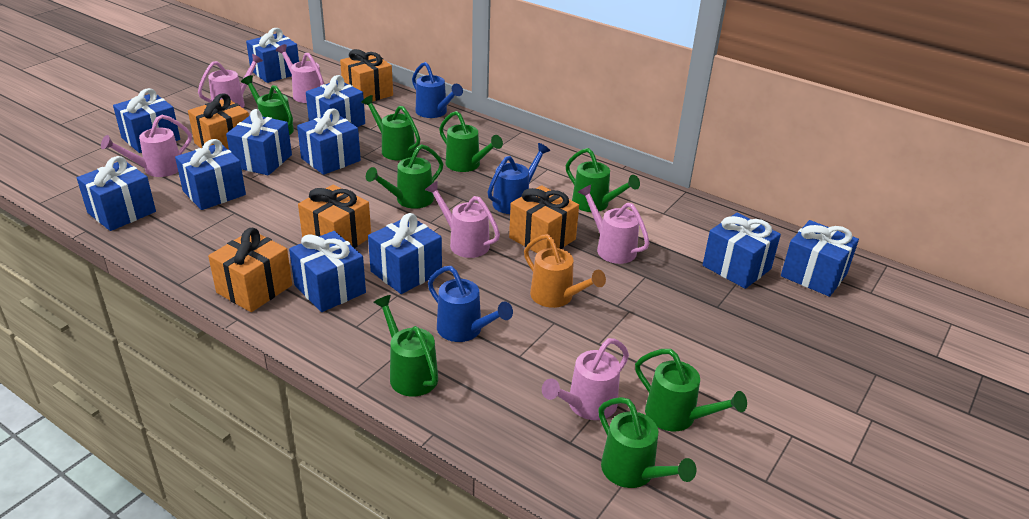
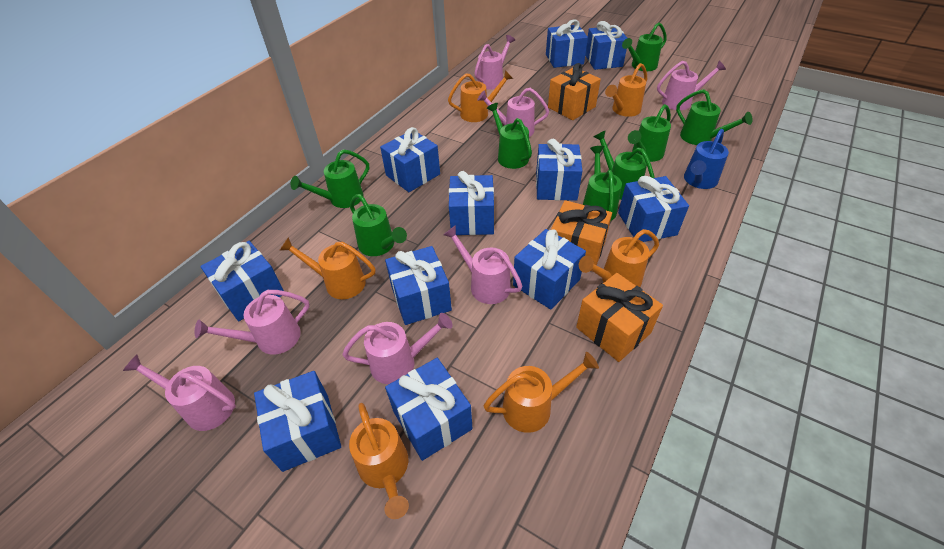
blue watering can: [412,62,463,118] [428,266,513,342] [488,143,550,214] = 3 -> [684,129,729,189] = 1
orange gift: [188,93,249,150] [208,228,292,312] [298,184,371,248] [340,49,393,102] [509,185,579,253] = 5 -> [548,63,601,120] [551,200,612,271] [576,273,663,362] = 3
orange watering can: [524,234,606,308] = 1 -> [279,237,375,299] [349,403,409,519] [448,70,513,122] [484,352,599,433] [579,229,659,287] [605,63,647,117] = 6
pink watering can: [101,115,192,177] [198,54,263,108] [276,44,324,103] [425,181,500,258] [542,338,629,420] [578,185,649,264] = 6 -> [123,354,236,431] [195,290,310,355] [342,313,453,384] [443,225,522,304] [475,35,515,90] [477,88,549,137] [657,61,726,110] = 7

